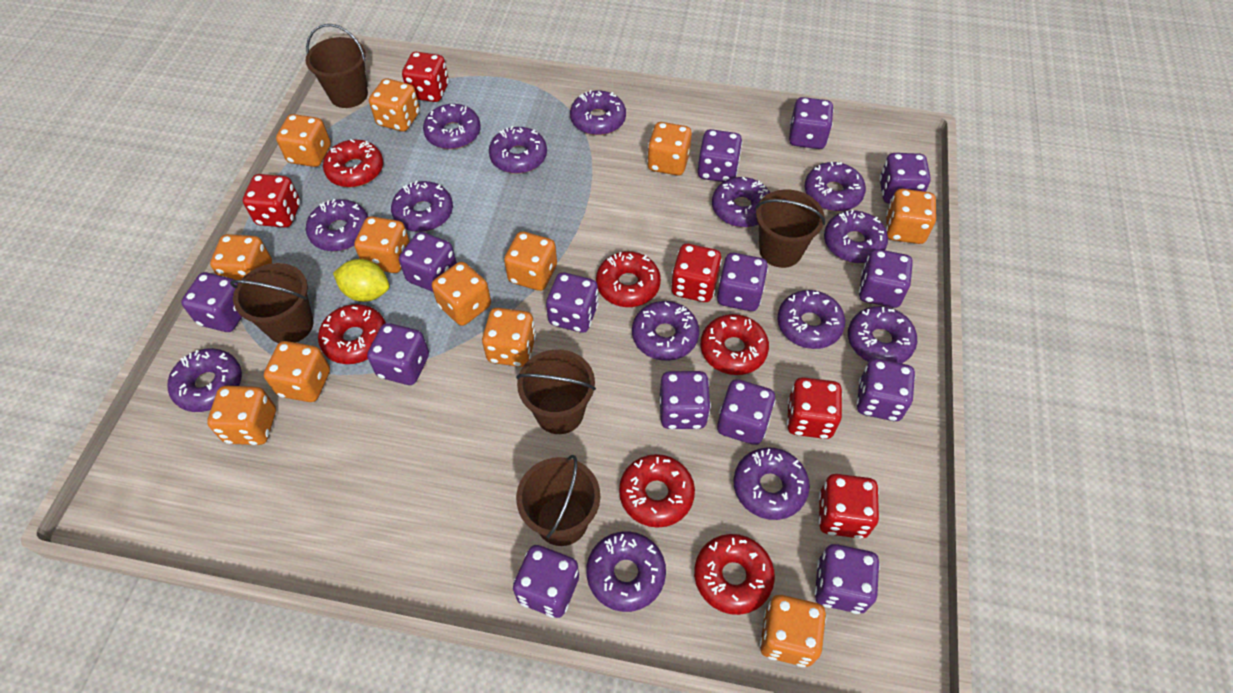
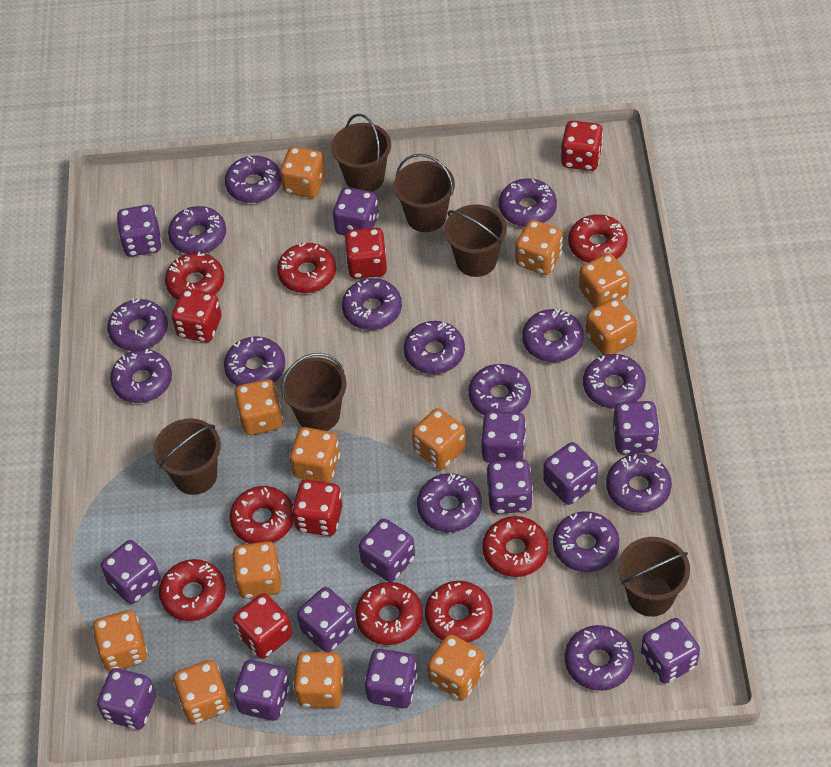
brown bucket: [230,263,314,343] [305,24,368,108] [516,349,596,434] [516,455,600,546] [755,189,825,268] = 5 -> [153,418,221,495] [281,353,347,431] [331,114,391,192] [394,154,455,232] [444,204,507,277] [618,537,690,617] = 6
purple dice: [181,272,242,332] [367,323,429,385] [399,232,457,292] [513,545,579,618] [546,272,599,333] [660,371,711,429] [698,129,742,182] [717,253,768,311] [717,379,776,445] [789,97,834,149] [814,544,880,614] [856,358,915,421] [859,249,913,308] [879,153,931,204] = 14 -> [97,668,156,730] [101,540,161,604] [117,205,162,257] [233,660,290,721] [297,587,356,652] [332,187,379,236] [359,519,415,582] [364,649,418,708] [481,411,526,463] [487,459,533,514] [543,442,598,505] [613,401,660,454] [641,618,700,684] = 13
purple donut: [168,348,242,412] [306,199,368,251] [391,181,453,232] [423,104,481,149] [489,126,547,174] [570,90,626,135] [586,531,666,612] [632,301,699,361] [712,177,770,227] [733,447,810,520] [777,290,845,349] [804,162,866,211] [824,210,888,263] [848,306,917,363] = 14 -> [107,299,168,351] [110,349,172,403] [168,206,226,254] [224,336,285,386] [225,156,281,203] [342,278,402,330] [404,321,465,374] [417,473,482,532] [468,364,531,416] [499,178,557,227] [522,309,584,362] [553,511,619,572] [565,625,634,691] [583,354,646,409] [606,454,672,513] = 15
red donut: [318,304,386,364] [323,139,383,187] [596,251,661,307] [619,454,695,528] [694,534,775,615] [701,314,769,375] = 6 -> [159,559,226,621] [165,252,224,300] [229,486,294,544] [277,242,336,293] [355,582,423,645] [425,581,493,643] [482,516,549,577] [568,214,628,263] = 8
yellow lemon: [333,259,389,302] = 1 -> none = 0

